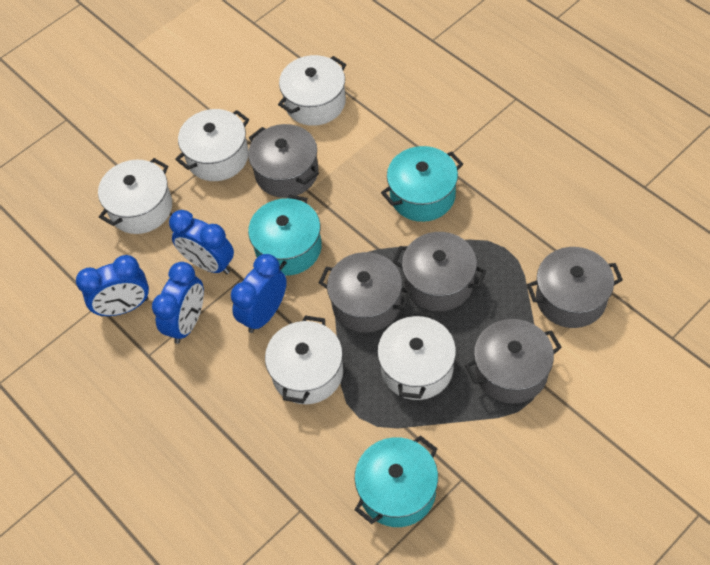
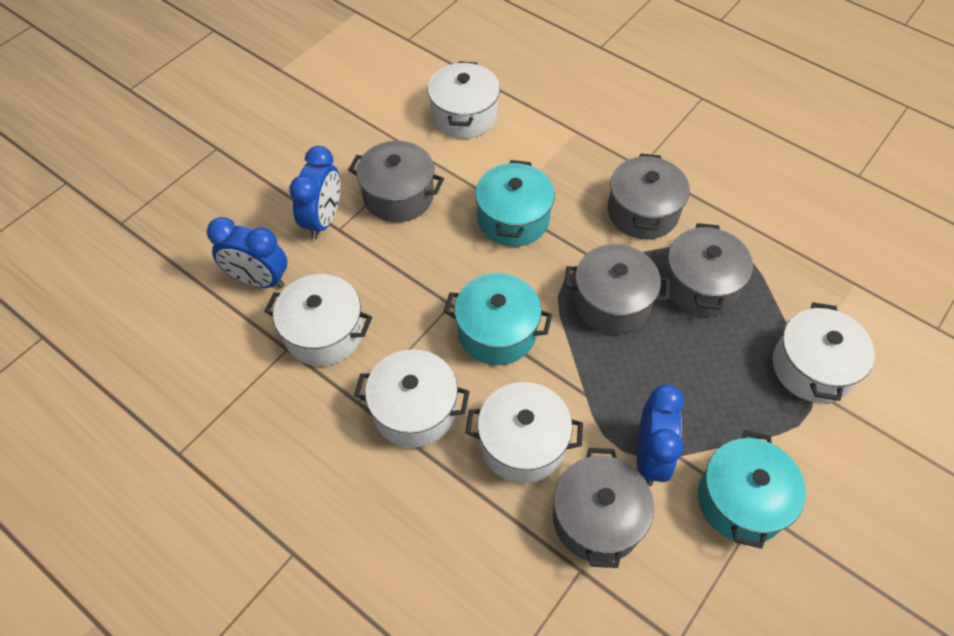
blue clock: [76,255,149,317] [152,262,204,344] [169,210,234,274] [231,254,287,333] = 4 -> [207,217,287,288] [289,146,340,239] [637,384,684,486] = 3

